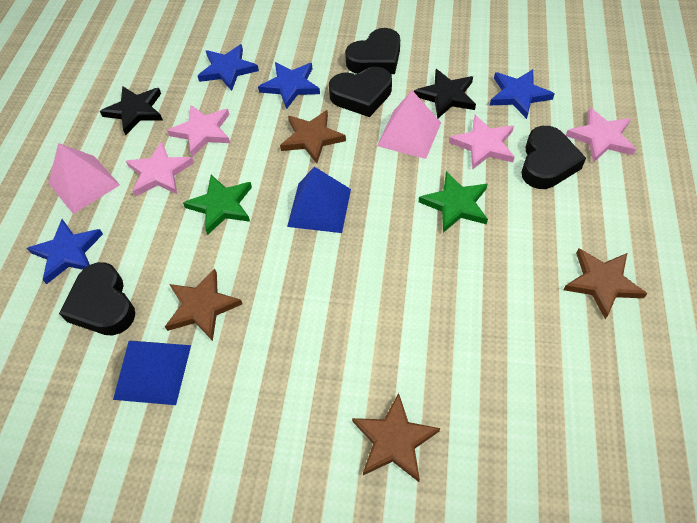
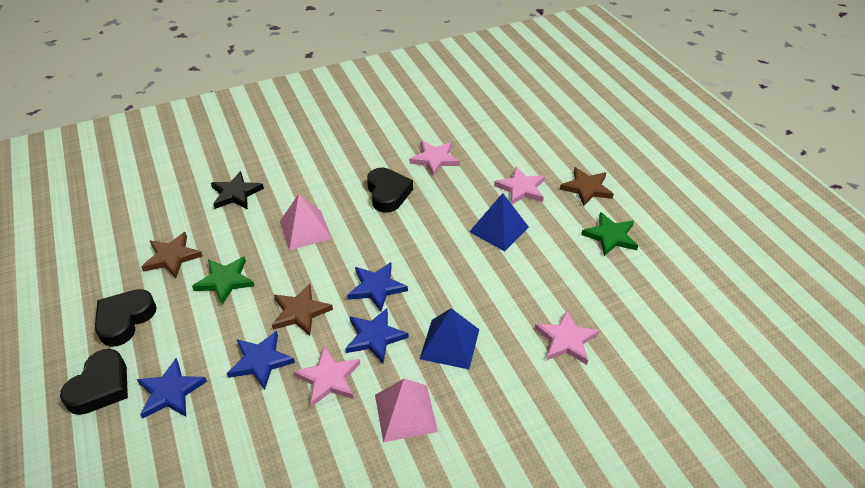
black heart: [59,262,135,335] [329,67,392,117] [345,28,400,74] [522,126,586,189] = 4 -> [60,349,128,415] [95,289,157,347] [367,168,413,213] = 3
black star: [100,86,163,135] [414,69,476,118] = 2 -> [211,171,264,209] = 1
brown star: [165,269,243,341] [280,110,346,163] [352,393,440,482] [563,249,648,319] = 4 -> [141,232,203,278] [272,284,333,336] [560,167,614,207] = 3

